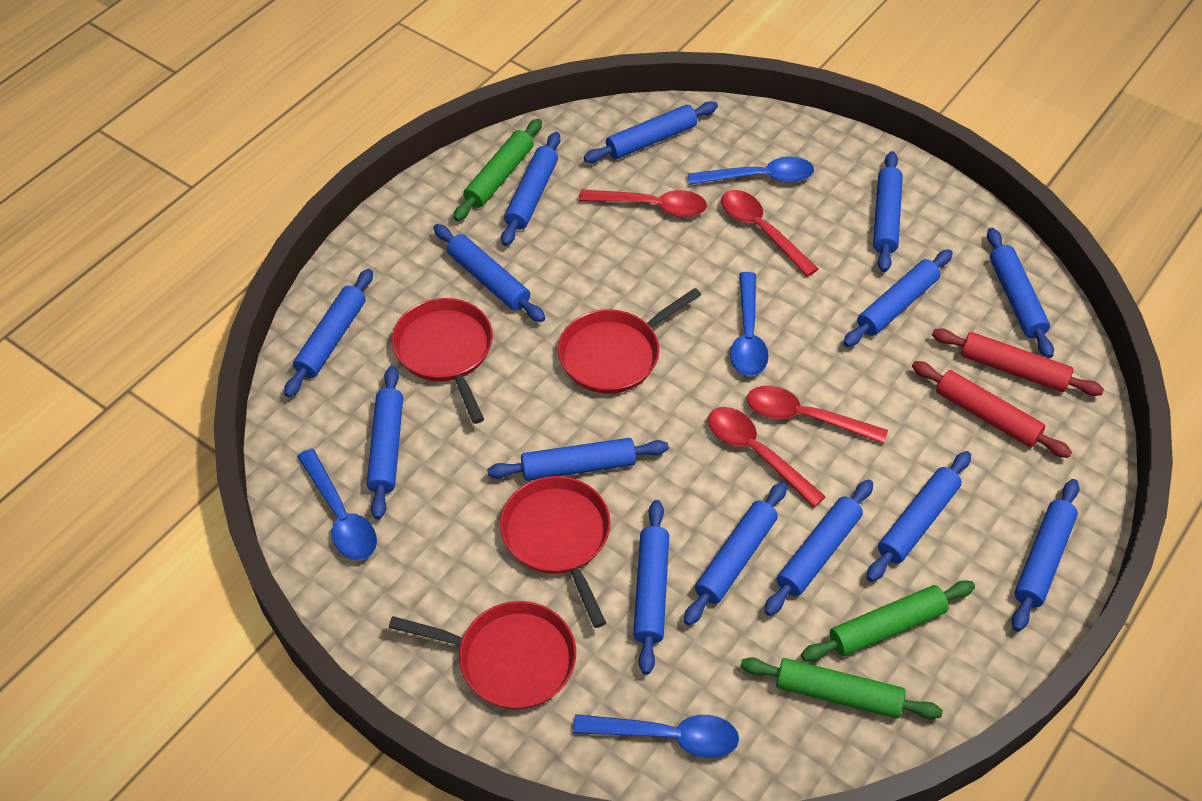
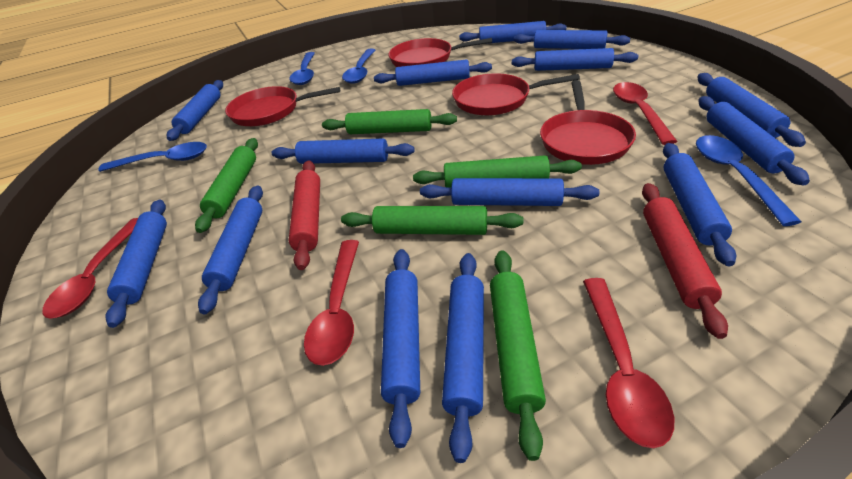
green rolling pin: [453,118,542,221] [740,658,943,719] [801,580,975,661] = 3 -> [195,138,258,233] [322,109,457,134] [341,206,523,235] [413,155,582,188] [490,250,546,461] = 5

